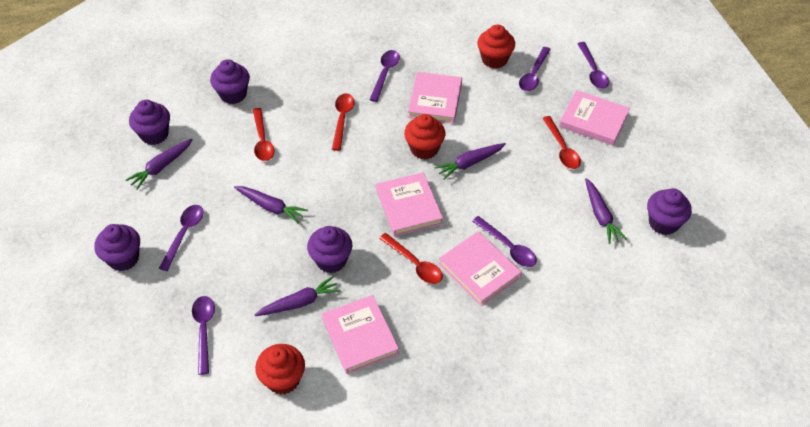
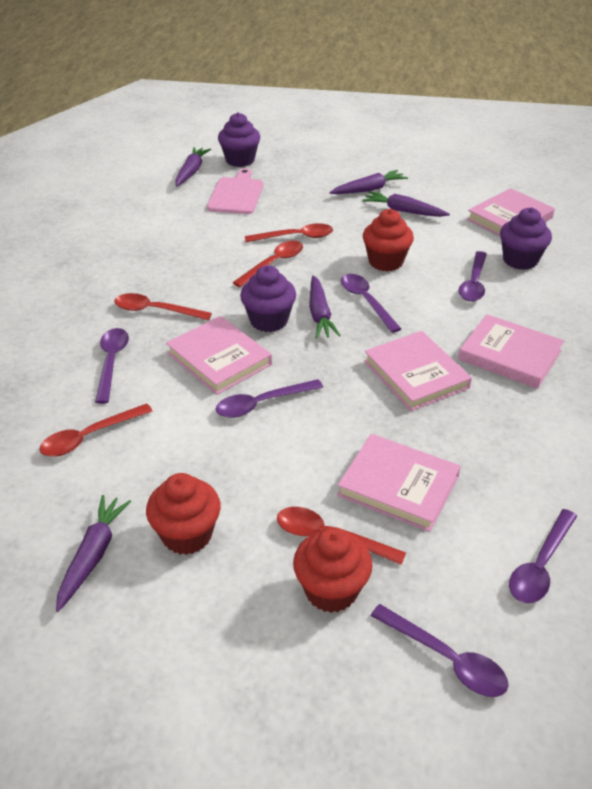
pink cutting board: none = 0 -> [207,168,263,214] = 1
purple cupcake: [94,224,140,271] [129,100,170,145] [210,59,250,104] [307,226,352,273] [647,188,692,235] = 5 -> [218,112,260,167] [240,265,296,332] [500,207,552,270] = 3
red spoon: [253,108,275,161] [332,93,355,151] [379,233,443,284] [542,116,581,169] = 4 -> [39,403,152,457] [114,293,212,320] [232,241,303,287] [245,223,333,242] [277,507,406,565] = 5

